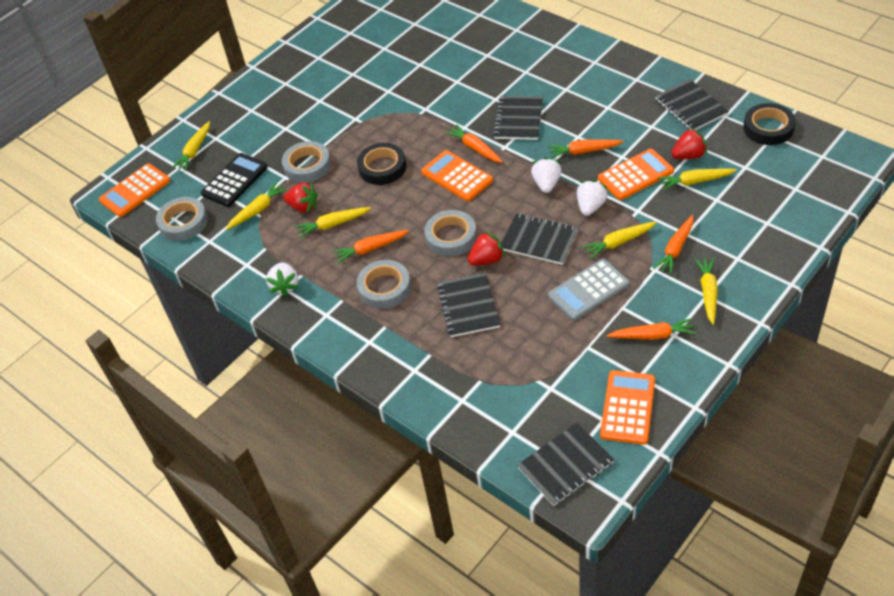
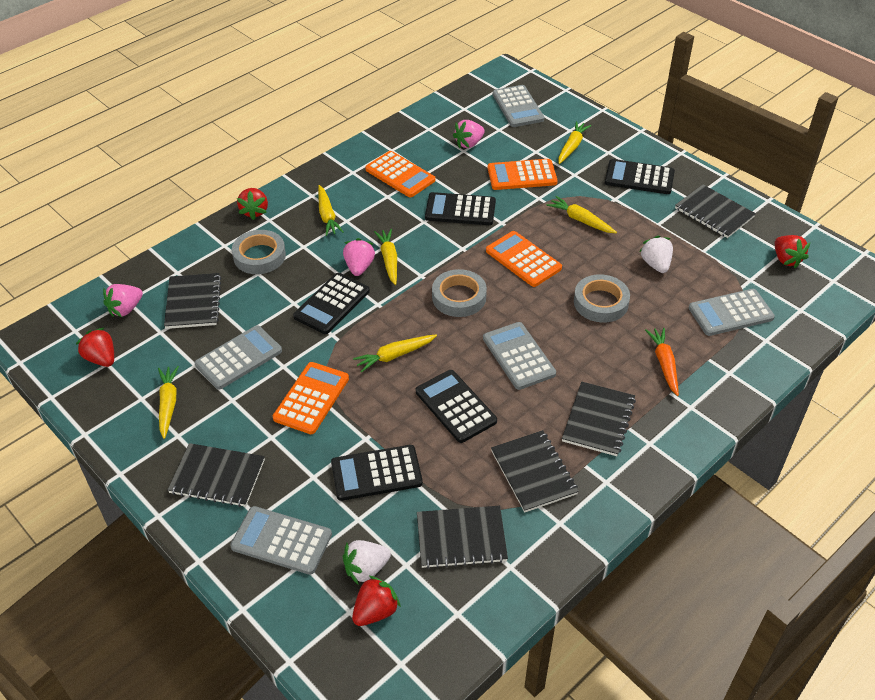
black calculator: [201,153,268,207] = 1 -> [293,273,370,334] [331,445,423,501] [416,370,497,443] [425,192,496,225] [605,159,675,194] = 5
black notebook: [437,273,500,337] [493,96,543,140] [501,213,579,265] [517,423,615,506] [655,79,729,130] = 5 -> [164,273,221,329] [168,443,265,507] [417,506,508,569] [491,430,579,512] [562,381,636,456] [675,184,756,238] = 6
black tape: [357,143,406,185] [743,103,796,145] = 2 -> none = 0
grey calculator: [548,259,630,321] = 1 -> [195,325,282,390] [230,506,332,575] [483,322,556,390] [493,85,544,127] [689,289,775,336] = 5
grey tape: [156,197,208,241] [282,141,331,183] [356,260,411,309] [424,210,477,256] = 4 -> [232,230,286,274] [432,269,487,317] [574,274,630,323] = 3
orange carrot: [332,230,409,264] [445,124,503,163] [548,140,624,158] [607,318,696,340] [653,215,693,274] = 5 -> [645,328,679,396] = 1
pink strawberry: none = 0 -> [103,284,143,317] [343,238,375,276] [453,120,485,148] = 3
red strawberry: [283,183,318,212] [468,231,505,266] [671,128,707,159] = 3 -> [76,328,114,367] [237,188,268,220] [352,576,401,626] [775,235,810,268] = 4
white strawberry: [266,263,298,296] [531,157,562,193] [577,180,608,216] = 3 -> [343,540,391,585] [639,236,673,273] = 2

